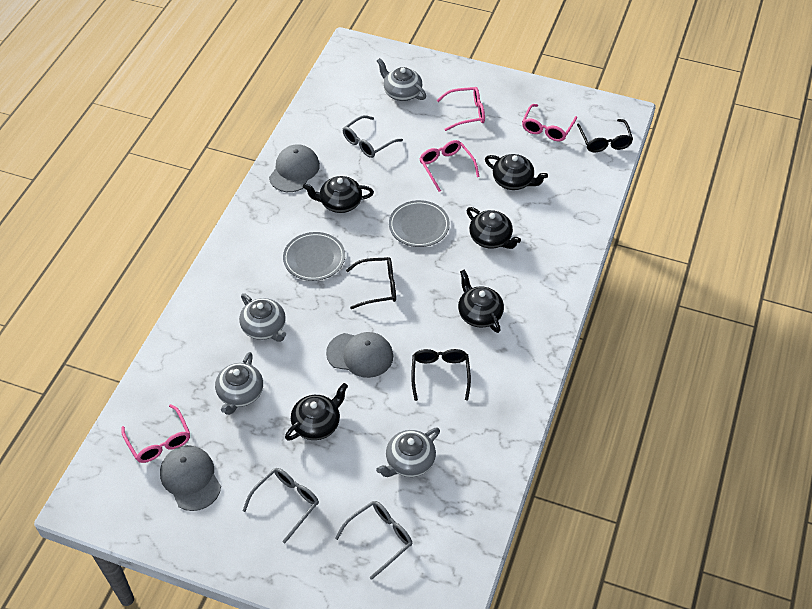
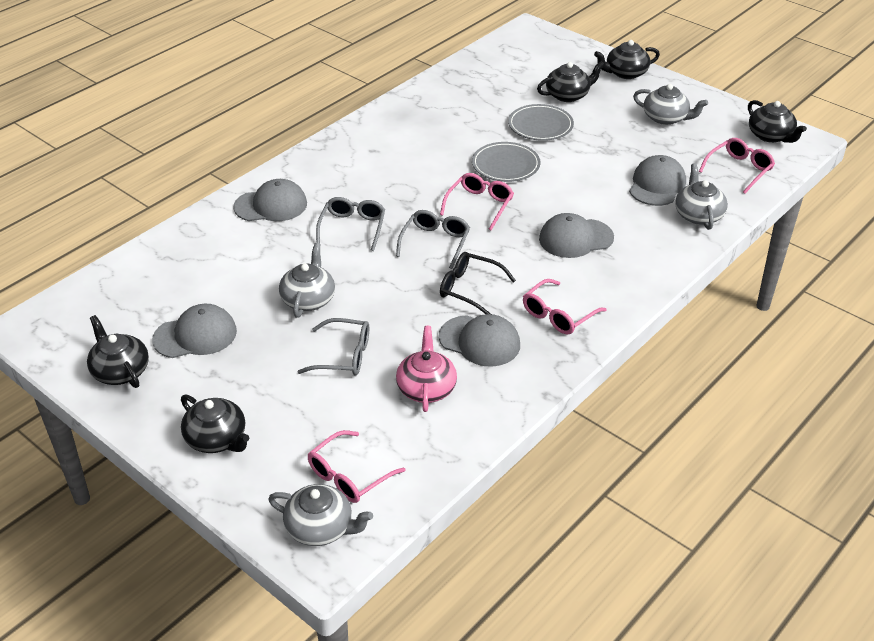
black glasses: [346,257,396,309] [411,349,471,401] [577,119,633,152] = 3 -> [440,252,516,314] = 1
grey cap: [160,445,221,511] [269,144,320,192] [326,332,393,378] = 3 -> [152,304,237,358] [233,179,307,221] [439,314,520,367] [539,213,614,258] [629,155,686,206] = 5
pink teapot: none = 0 -> [396,326,457,412] = 1

